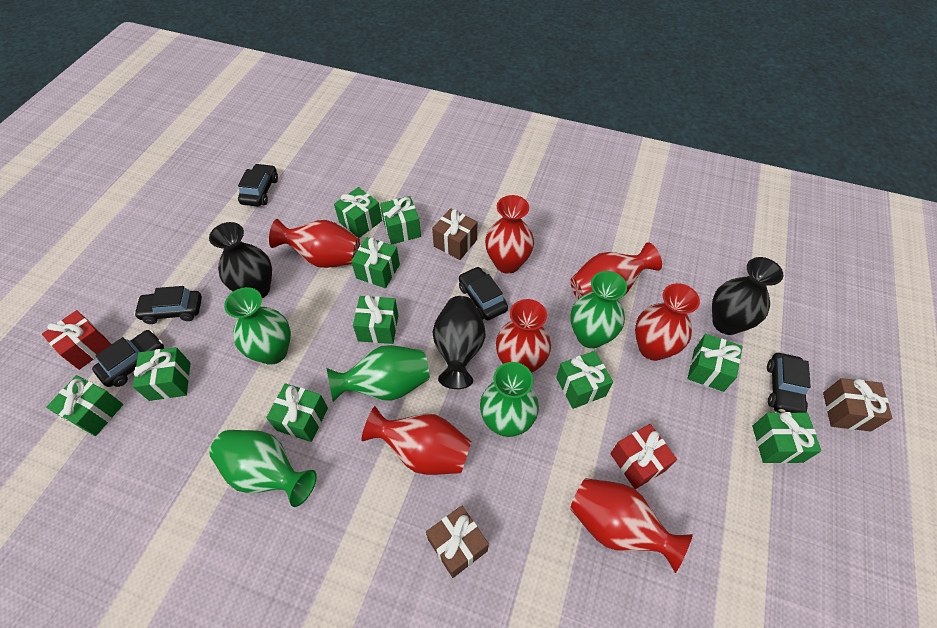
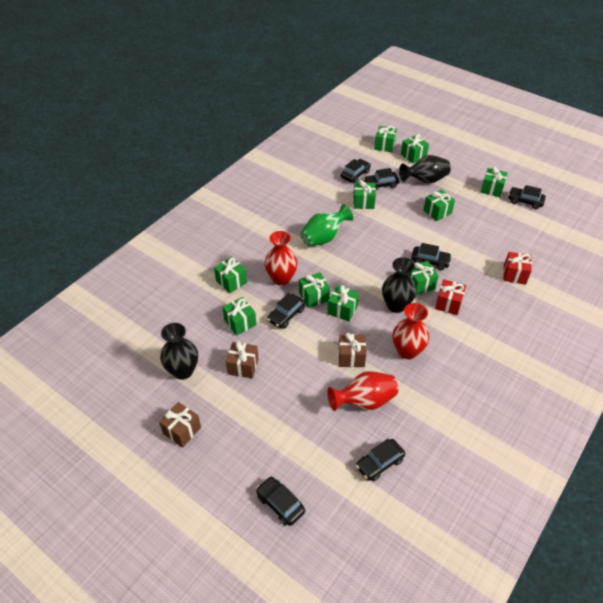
black car: [92,330,164,387] [134,286,202,324] [238,163,278,207] [459,266,508,320] [767,353,811,413] = 5 -> [256,476,305,526] [267,293,305,328] [341,159,371,183] [356,439,405,481] [363,168,399,190] [411,243,452,270] [508,185,546,209] = 7
green vase: [209,430,317,507] [224,287,291,365] [326,345,429,402] [480,362,539,437] [570,271,627,348] = 5 -> [300,204,353,246] = 1
red vase: [269,219,360,268] [361,406,471,475] [485,195,534,274] [496,299,551,373] [570,242,662,299] [570,478,693,573] [635,283,700,361] = 7 -> [264,231,298,286] [327,371,398,411] [393,303,429,360] = 3

